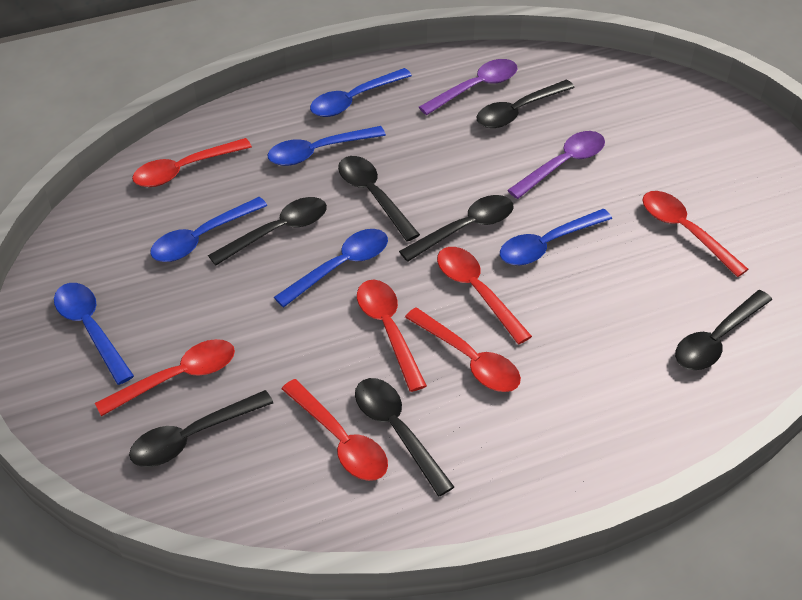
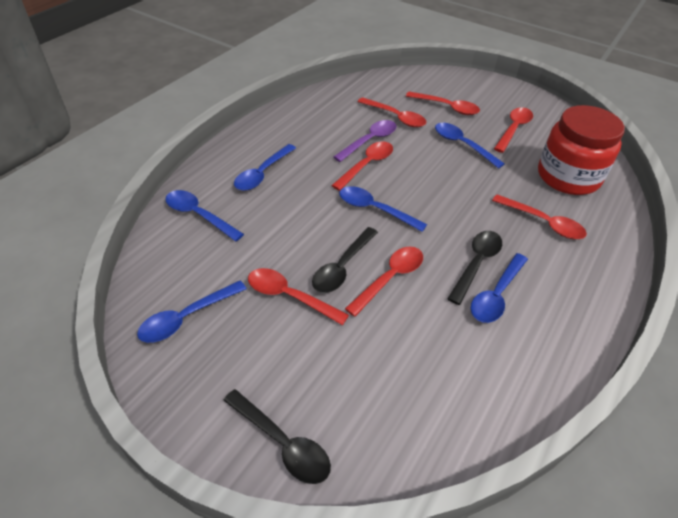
black spoon: [129,390,273,467] [208,197,327,266] [338,156,420,242] [355,378,454,497] [399,195,513,262] [477,80,575,128] [675,290,772,370] = 7 -> [223,389,331,484] [312,227,378,293] [447,231,502,305] = 3
purple spoon: [419,59,517,115] [507,131,605,199] = 2 -> [333,120,397,162] = 1
red jar: none = 0 -> [538,105,625,195] = 1

